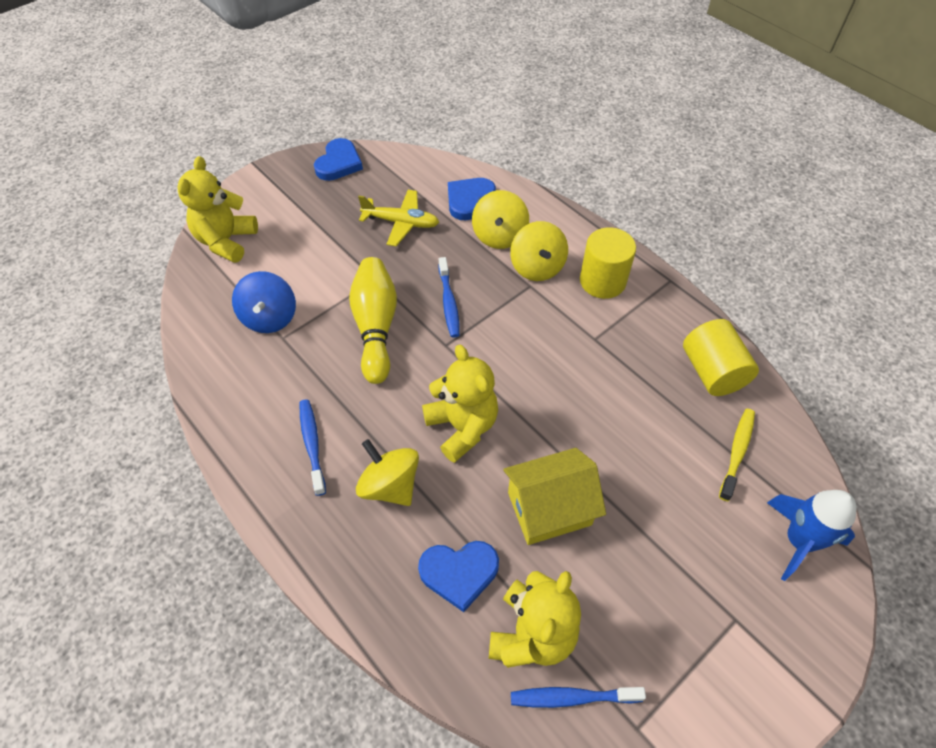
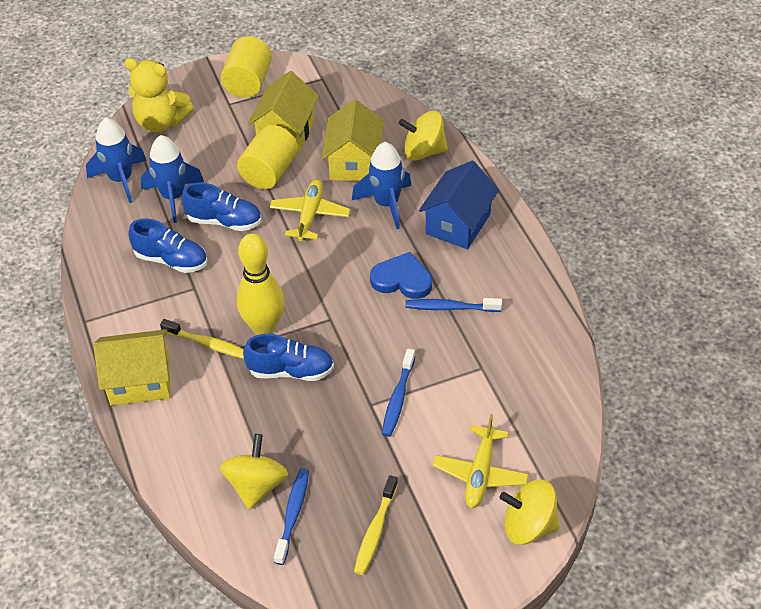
blue heart: [314,138,363,181] [418,541,499,612] [448,178,496,220] = 3 -> [370,252,432,299] = 1
blue house: none = 0 -> [419,161,499,249] = 1
blue rocket: [767,490,857,581] = 1 -> [86,118,147,203] [141,135,204,223] [352,142,412,229] = 3
blue shoe: none = 0 -> [128,219,207,273] [182,183,261,231] [243,334,334,381] = 3
blue spinning top: [232,271,296,333] = 1 -> none = 0
yellow house: [503,448,606,545] = 1 -> [93,329,171,406] [248,71,319,154] [322,99,384,181] = 3
yellow plane: [358,190,439,246] = 1 -> [270,179,351,241] [432,414,529,508] = 2
yellow teddy bear: [177,156,258,263] [422,345,498,463] [489,571,581,668] = 3 -> [124,58,194,132] = 1
yellow toothbrush: [719,409,755,501] = 1 -> [160,319,244,359] [354,475,398,575] = 2

